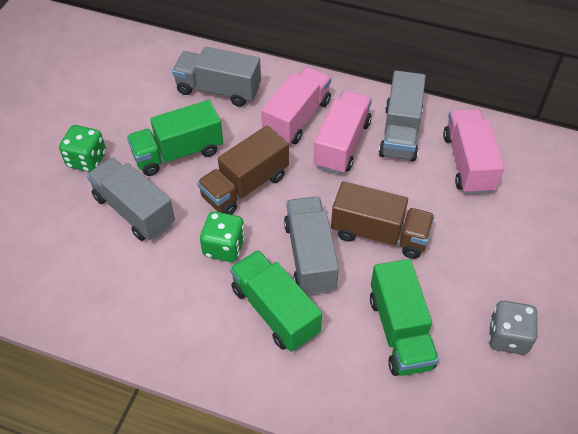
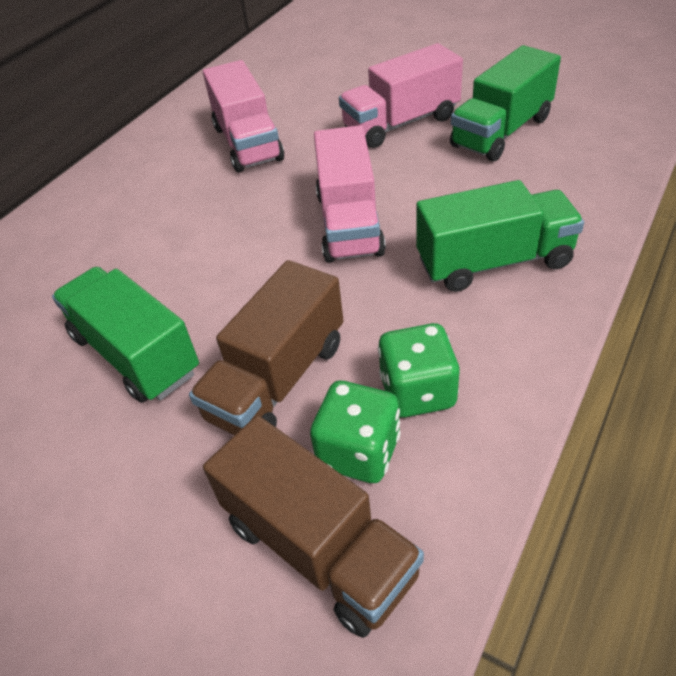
grey dice: [489,301,538,355] = 1 -> none = 0
grey truck: [87,157,175,241] [172,46,261,107] [284,197,339,295] [379,71,426,162] = 4 -> none = 0

